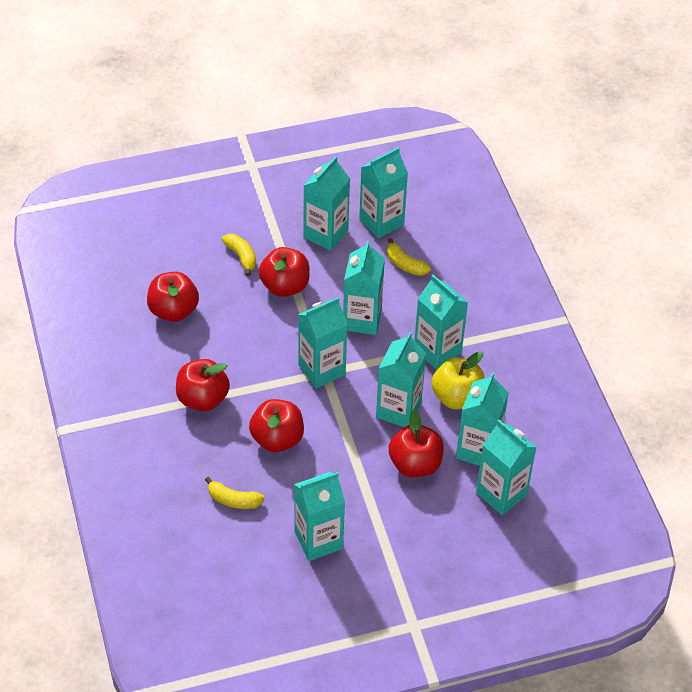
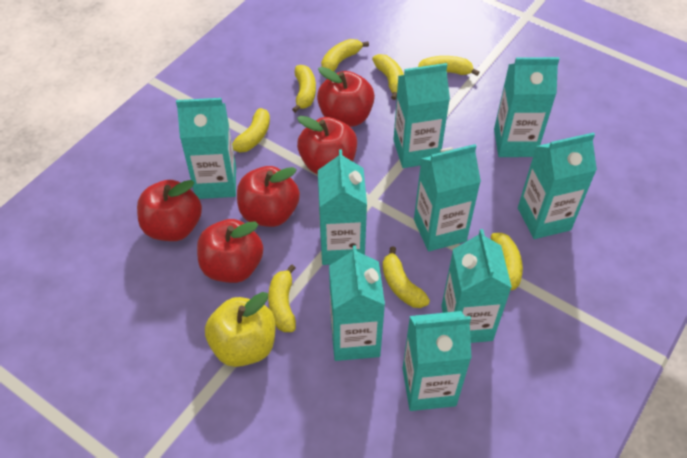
yellow banana: [205,477,264,509] [222,234,256,276] [387,238,430,276] = 3 -> [232,108,270,153] [268,264,296,332] [292,65,316,113] [321,39,369,71] [372,54,404,100] [383,246,430,308] [418,56,480,76] [491,233,523,290] = 8

